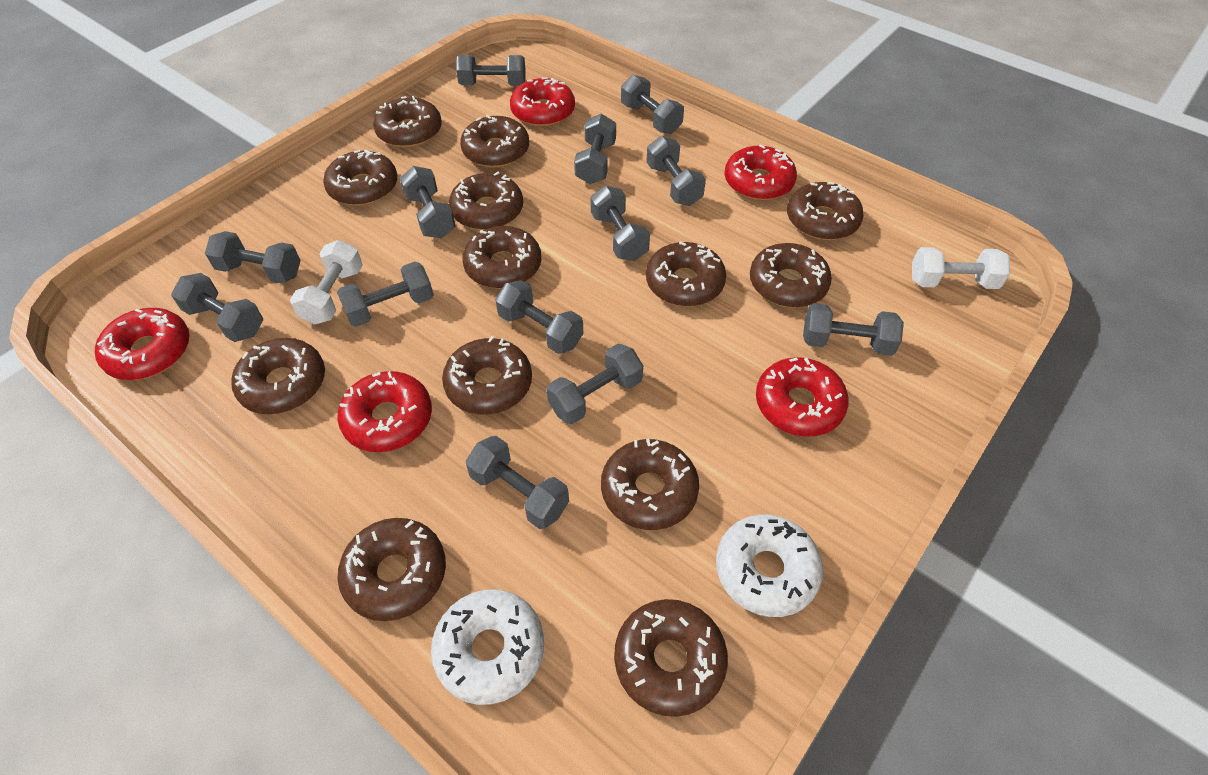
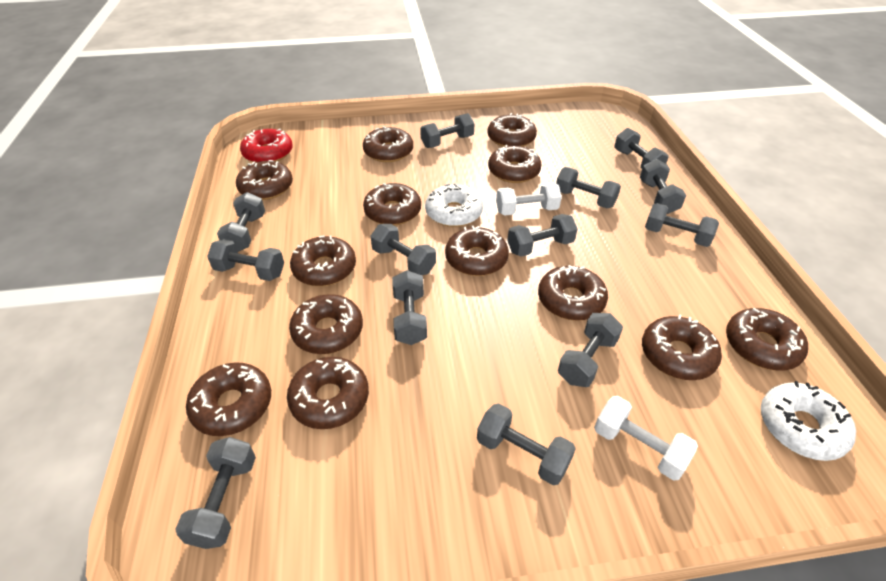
red donut: [95,308,189,380] [337,371,432,452] [510,77,575,127] [724,144,797,200] [756,357,849,437] = 5 -> [240,129,293,163] = 1

